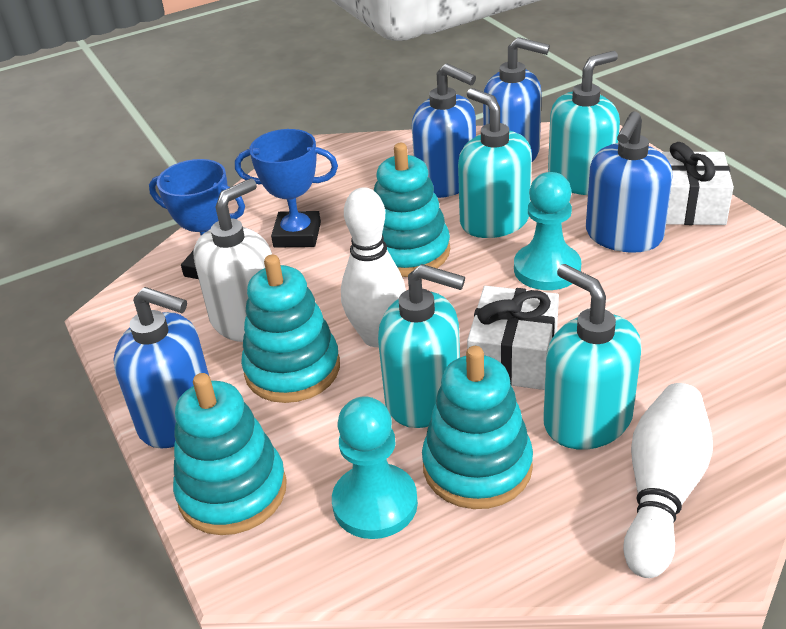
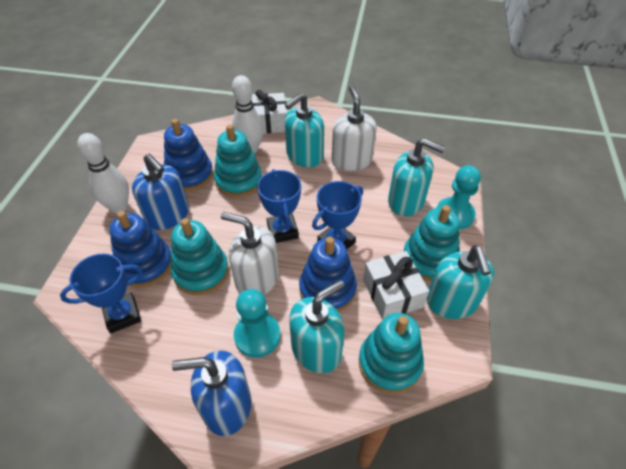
blue soap dispenser: [113,287,209,449] [412,63,476,198] [483,37,550,162] [586,111,672,253] = 4 -> [132,153,189,230] [172,350,252,436] = 2
blue stacking toy: none = 0 -> [109,211,171,288] [164,119,213,192] [299,237,357,312] = 3
blue trophy: [149,159,245,279] [235,129,338,248] = 2 -> [60,253,143,333] [257,169,301,243] [312,181,363,249] = 3
white soap dispenser: [193,179,272,342] = 1 -> [221,212,279,295] [331,85,377,171] = 2

